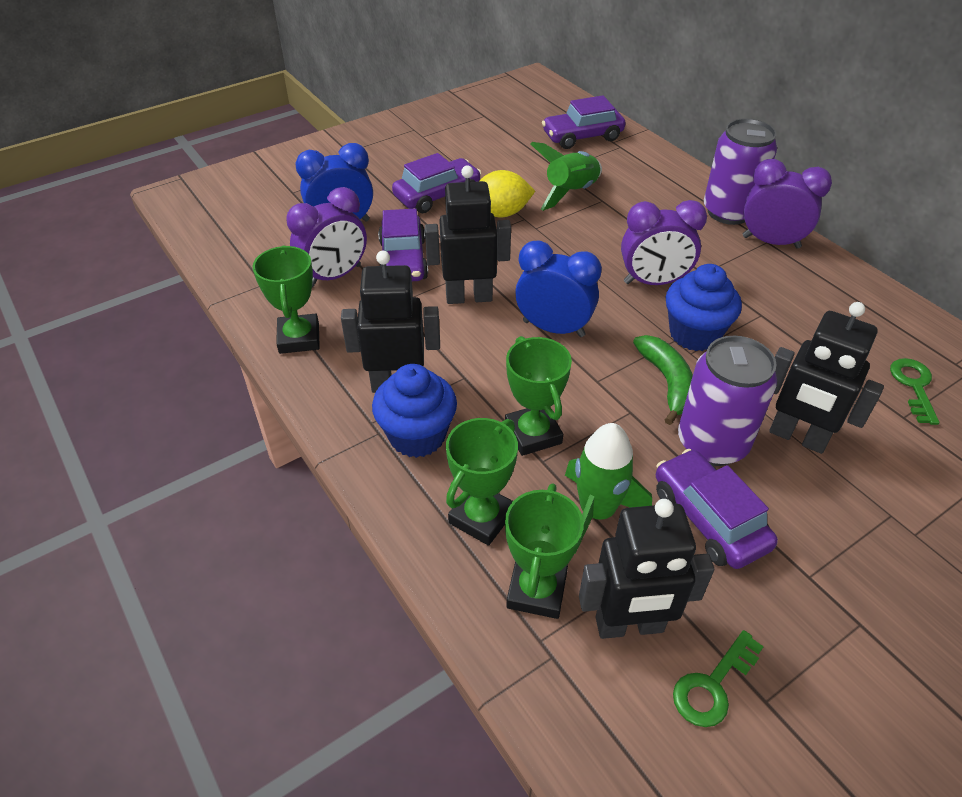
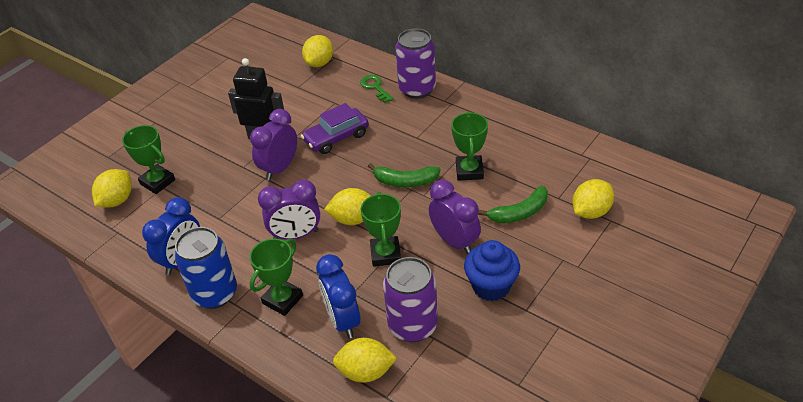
black robot: [341,251,440,393] [425,166,511,304] [579,499,714,639] [769,302,884,454] = 4 -> [228,58,284,139] = 1
blue can: none = 0 -> [174,227,237,309] = 1
blue cupcake: [372,364,457,458] [666,264,742,351] = 2 -> [464,240,520,301] = 1
green banana: [633,335,693,425] = 1 -> [368,163,440,187] [478,186,548,223] = 2
green key: [673,630,764,727] [890,358,940,425] = 2 -> [360,75,394,103] = 1
green rocket: [531,142,602,211] [565,423,652,554] = 2 -> none = 0
purple car: [378,208,428,281] [392,153,481,213] [542,95,625,149] [656,449,778,569] = 4 -> [301,103,369,154] = 1
yellow lemon: [480,170,535,217] = 1 -> [92,169,132,208] [302,35,333,67] [324,188,371,225] [333,338,397,383] [572,179,614,219] = 5

